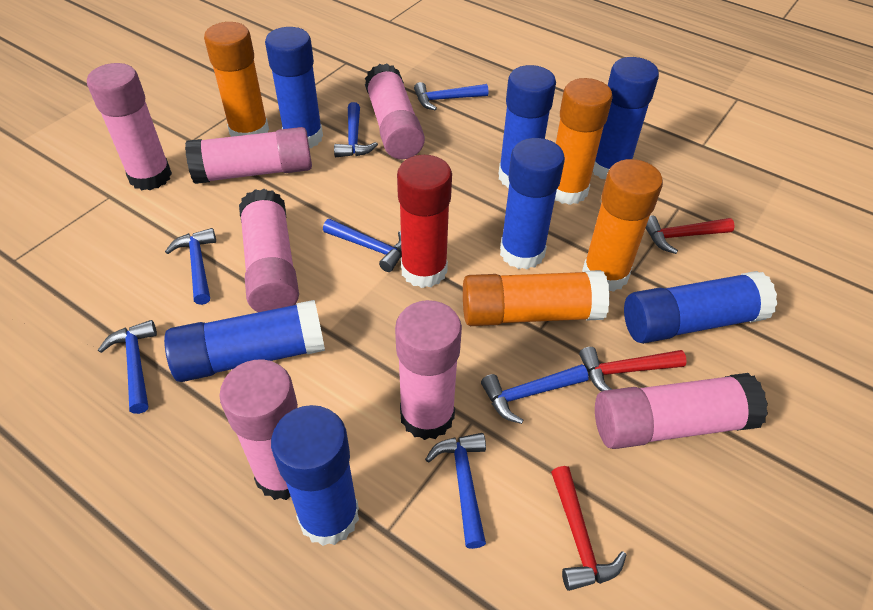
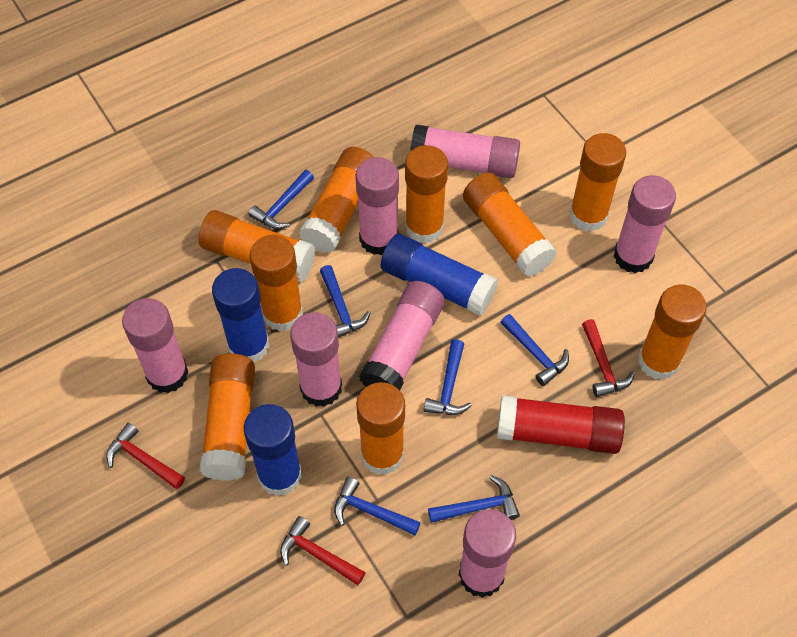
blue glue stick: [164,300,325,382] [265,27,323,148] [271,405,359,546] [498,65,556,188] [500,138,565,269] [593,57,659,180] [624,271,778,344] = 7 -> [212,268,269,363] [243,404,302,496] [381,234,498,316] = 3
blue hammer: [98,320,157,414] [165,228,216,305] [323,219,402,272] [334,102,378,157] [414,82,488,110] [425,433,486,549] [481,364,589,424] = 7 -> [248,170,314,229] [320,265,370,338] [334,477,421,535] [424,339,472,415] [428,475,520,523] [500,314,569,386] = 6
orange glue stick: [204,22,269,137] [463,270,610,326] [555,78,612,205] [582,159,663,292] = 4 -> [198,210,316,283] [199,353,255,481] [250,235,303,331] [299,147,374,253] [356,382,405,475] [405,145,448,244] [463,172,557,277] [569,133,626,232] [638,284,707,380] = 9

